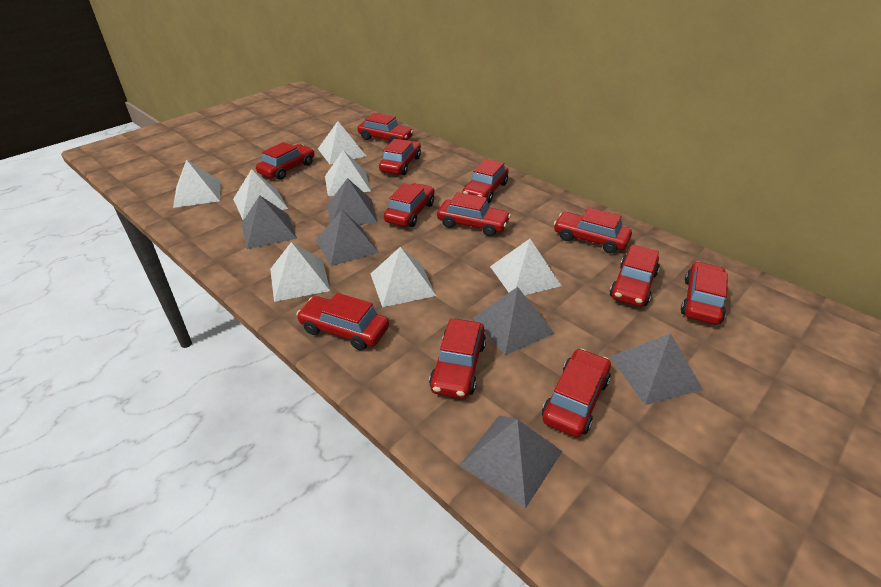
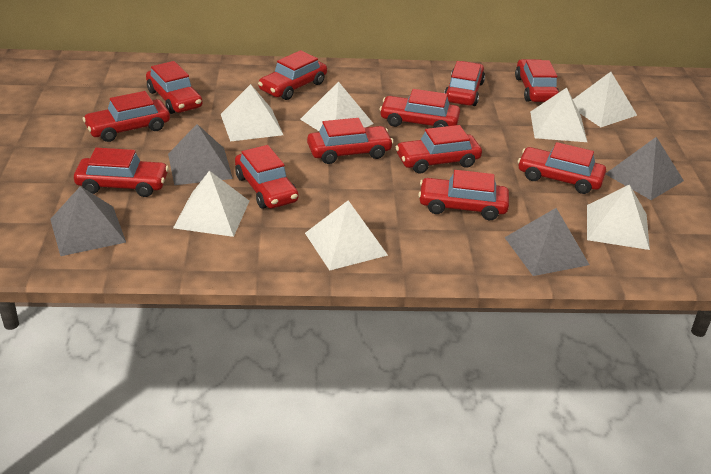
grey pyramid: [241,195,297,249] [316,210,379,266] [327,178,378,225] [459,415,563,508] [473,287,555,355] [610,333,703,405] = 6 -> [50,186,126,256] [168,124,233,185] [504,208,589,276] [606,137,684,200] = 4

